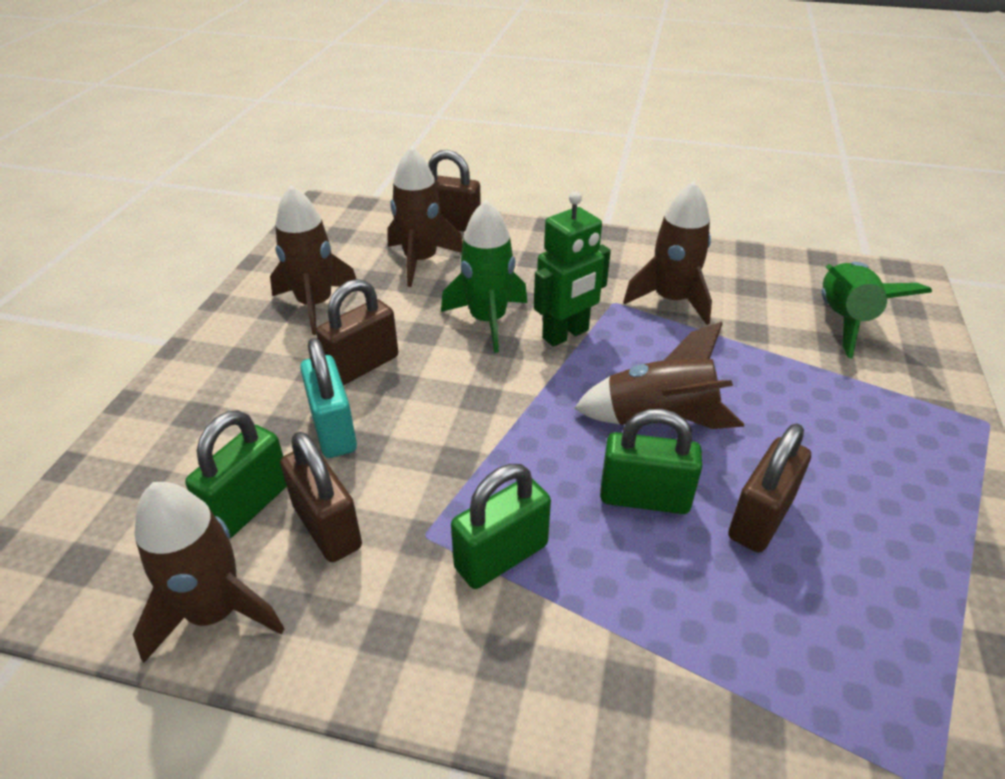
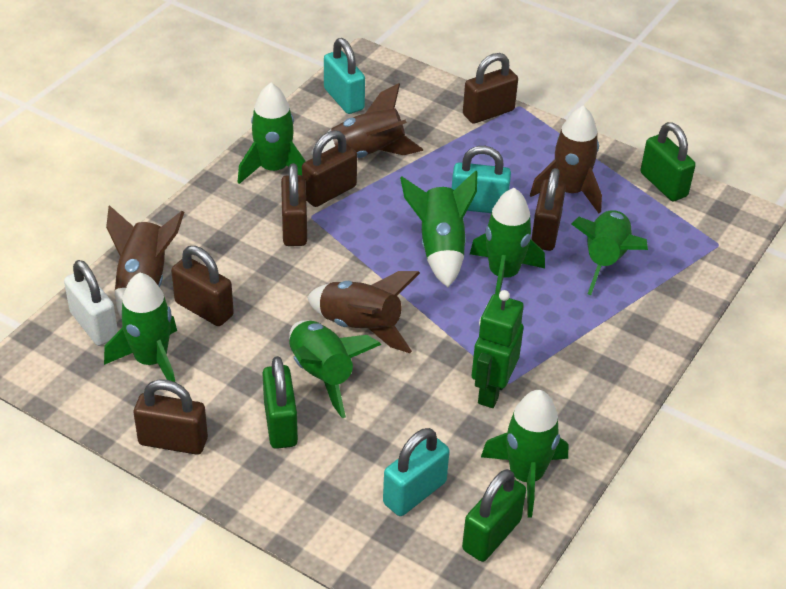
brown padlock: [280,432,362,562] [316,279,398,385] [428,150,481,232] [728,424,811,553] = 4 -> [134,379,208,455] [171,246,234,326] [281,163,307,246] [302,130,357,207] [463,53,518,124] [531,168,566,251] = 6
brown rocket: [133,482,284,663] [270,185,356,335] [387,146,463,287] [574,322,745,429] [623,181,712,325] = 5 -> [106,205,184,319] [307,271,420,353] [310,83,423,158] [530,105,602,213] = 4
green rocket: [441,200,527,353] [822,262,932,359] = 2 -> [104,272,177,382] [238,83,306,184] [289,320,381,418] [400,170,478,287] [470,188,545,295] [481,390,568,517] [571,210,648,295] = 7
turquoise padlock: [300,338,357,458] = 1 -> [324,38,365,114] [383,428,449,516] [452,146,511,213] = 3
white padlock: none = 0 -> [64,260,118,346] = 1

